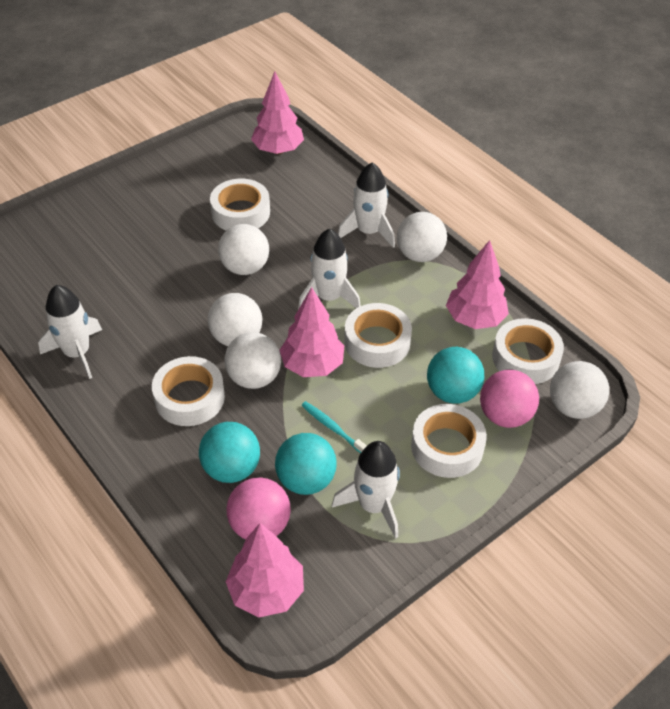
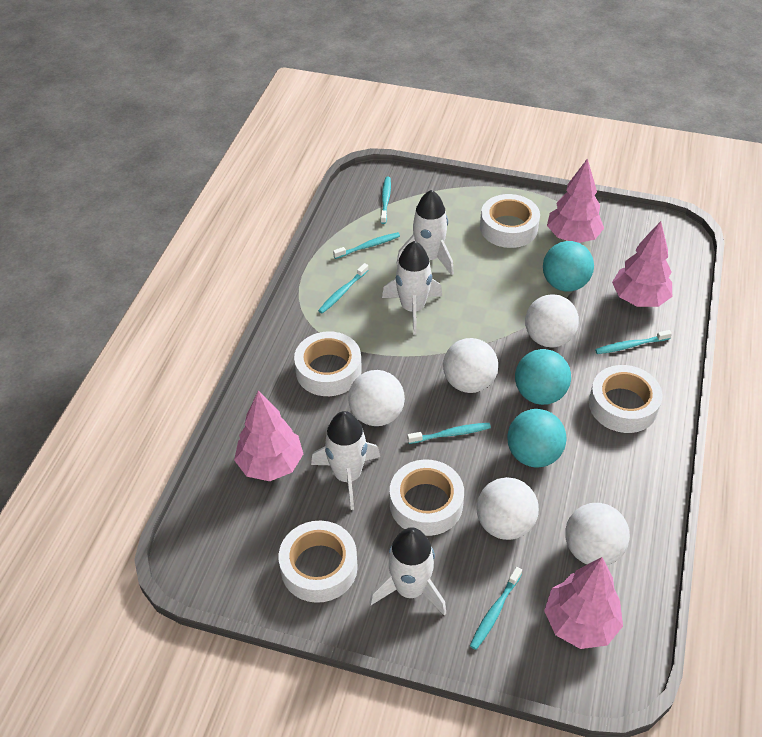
pink ball: [227,478,291,540] [480,370,539,428] = 2 -> none = 0
turquoise toothbrush: [301,401,367,453] = 1 -> [318,263,368,314] [333,232,400,259] [380,177,391,224] [407,423,491,444] [470,567,522,650] [595,330,672,354] = 6

